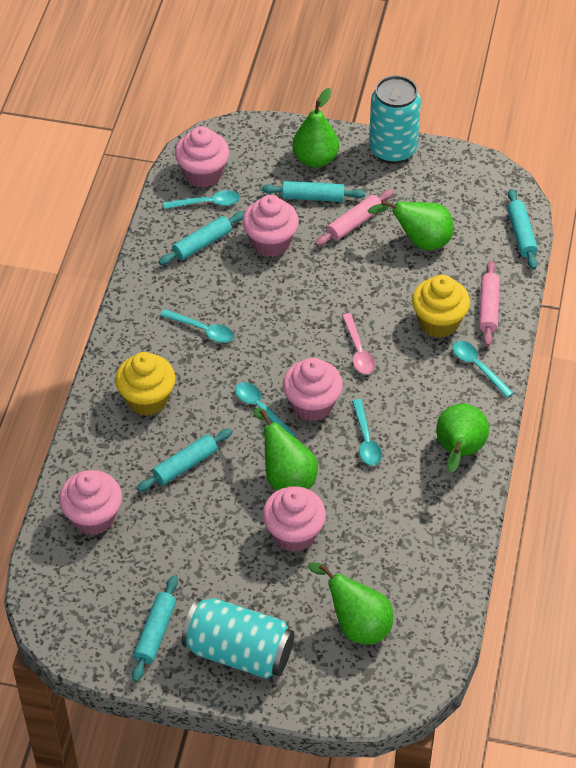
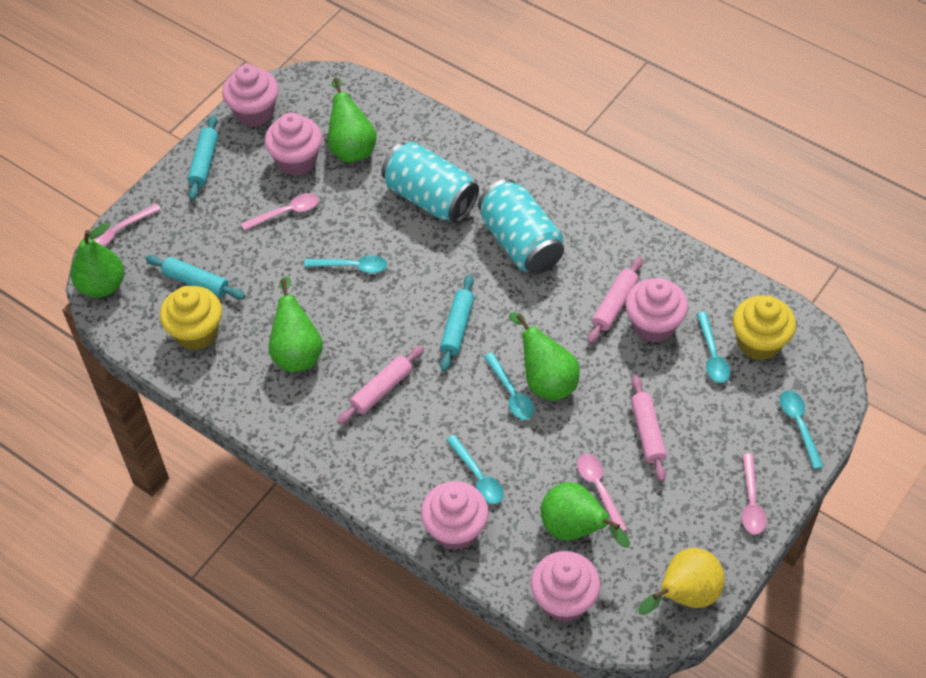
pink rolling pin: [315,190,393,246] [479,260,500,346] = 2 -> [337,346,424,425] [588,257,643,344] [631,375,667,482] = 3
pink spoon: [342,313,375,374] = 1 -> [93,203,161,246] [241,193,319,230] [577,454,627,531] [742,454,767,535] = 4
turquoise rolling pin: [132,575,178,682] [137,428,232,492] [158,212,244,265] [262,181,365,202] [507,189,538,270] = 5 -> [145,255,245,300] [188,115,218,201] [440,275,474,371] = 3
yellow pear: none = 0 -> [638,548,725,615] = 1

